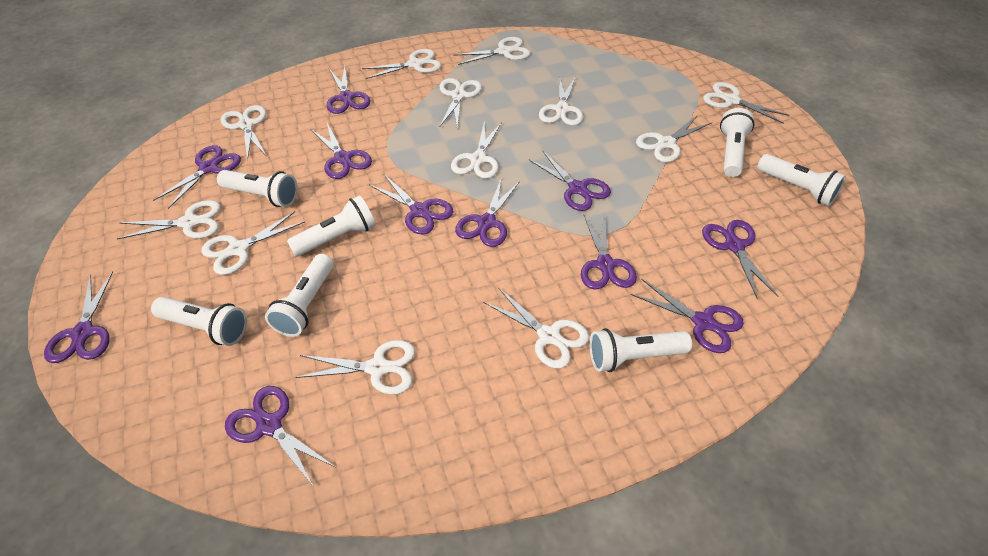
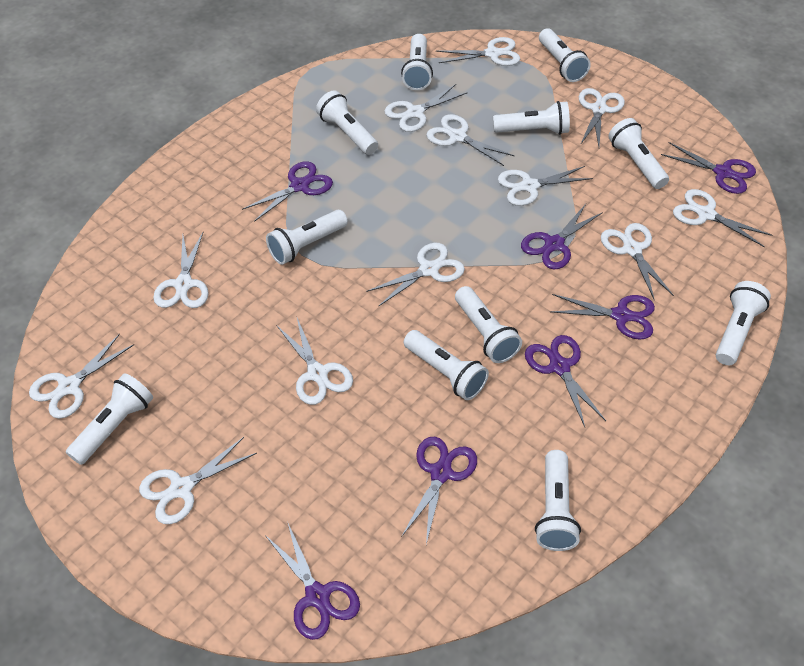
purple scissors: [44,271,113,363] [153,145,241,209] [225,386,335,487] [310,123,372,179] [326,66,370,114] [369,174,453,234] [455,177,520,247] [528,150,611,211] [581,215,637,289] [631,279,744,353] [702,220,778,300] = 11 -> [242,161,333,222] [265,521,360,640] [402,437,477,544] [521,204,603,269] [525,335,606,427] [550,294,655,340] [661,142,756,194] = 7
white flashlight: [151,297,247,346] [217,170,298,207] [265,254,333,337] [287,195,376,257] [590,328,692,372] [720,108,754,177] [757,154,846,206] = 7 -> [66,373,153,465] [266,210,348,265] [316,91,378,155] [401,34,433,90] [404,330,489,400] [455,286,522,363] [493,101,570,135] [535,450,581,551] [539,28,591,82] [608,118,669,189] [716,281,771,365] = 11

